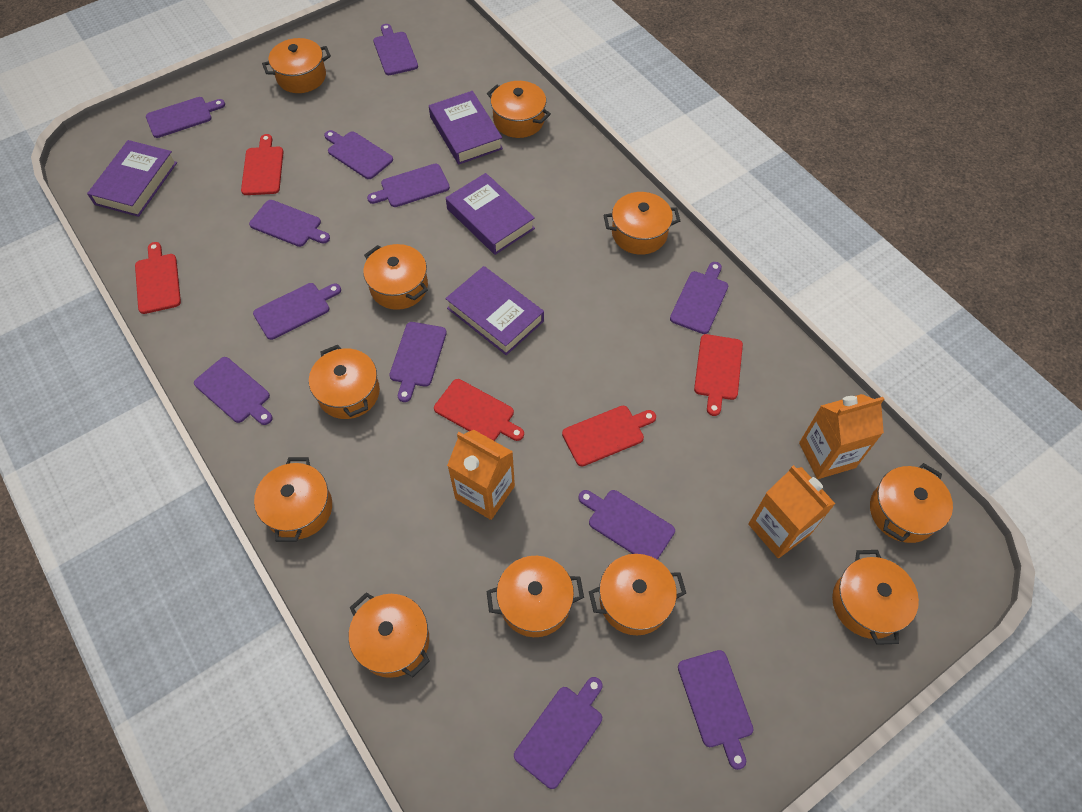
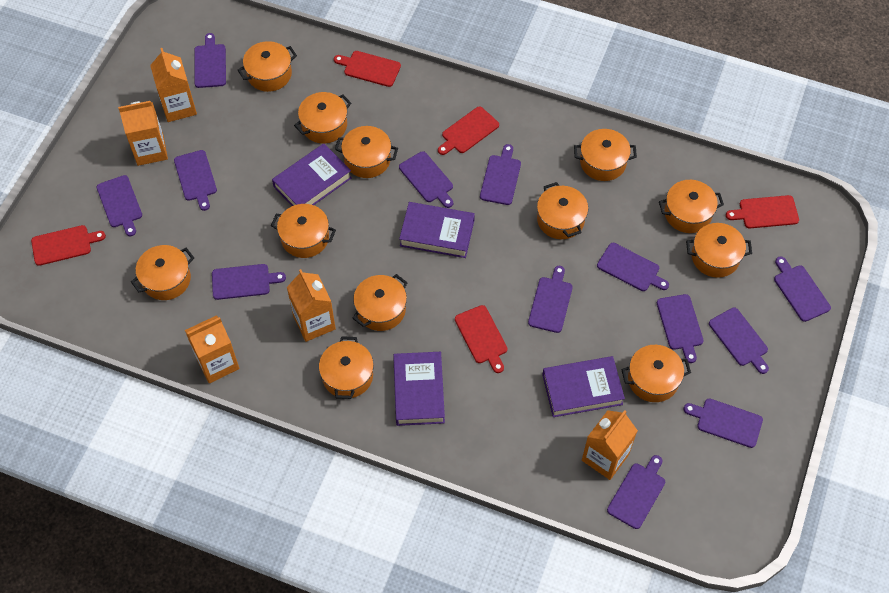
orange carton: [447,430,515,520] [748,465,836,558] [799,394,884,479] = 3 -> [118,101,168,166] [150,48,197,122] [185,315,239,383] [287,269,336,342] [582,410,638,480] = 5
orange pot: [254,457,332,542] [262,38,331,93] [309,345,380,419] [349,592,430,678] [363,244,428,310] [486,556,584,637] [487,81,551,138] [589,554,686,635] [603,192,680,255] [832,550,919,645] [870,463,953,543] = 11 -> [131,245,194,300] [238,41,297,92] [271,204,336,258] [294,92,351,144] [319,336,374,399] [335,126,398,178] [353,274,408,331] [537,182,588,239] [574,129,637,181] [621,345,691,402] [659,180,724,233] [686,223,752,278] = 12
purple cutting board: [146,97,225,138] [194,357,273,425] [249,200,330,247] [253,283,341,340] [324,130,393,179] [367,164,450,207] [373,24,418,75] [389,322,447,402] [514,677,603,789] [579,490,675,560] [670,262,728,334] [678,650,754,770] = 12 -> [97,175,142,236] [174,150,217,211] [194,33,226,88] [212,264,286,300] [399,151,453,208] [480,144,521,205] [528,266,573,333] [597,243,669,291] [607,455,665,529] [657,294,704,363] [684,398,763,448] [709,308,769,374] [774,256,831,322] = 13

